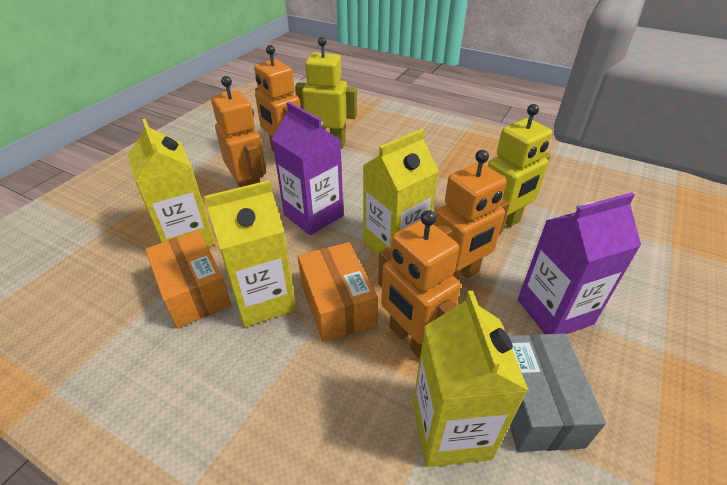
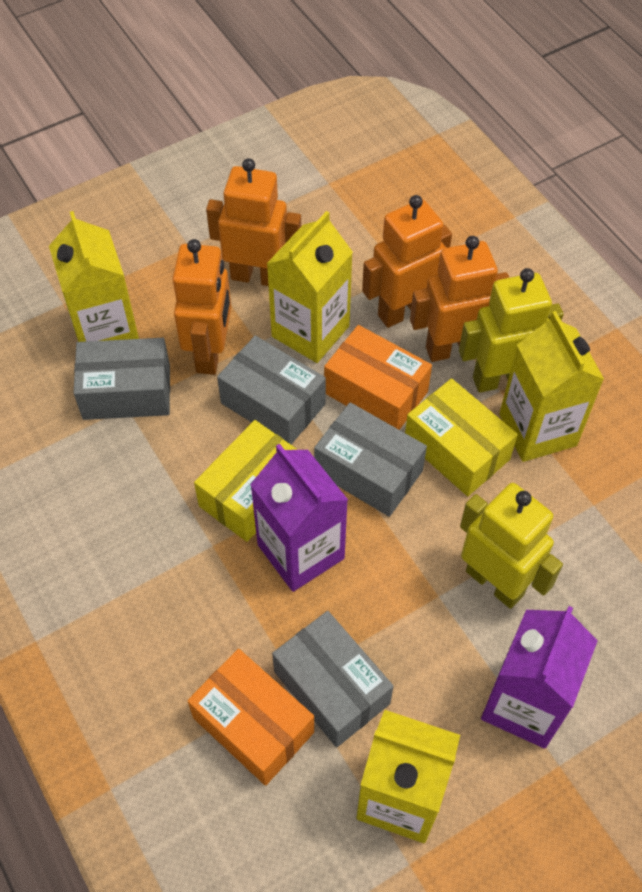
grey box: [509,333,606,452] = 1 -> [74,338,170,420] [217,336,326,444] [272,611,394,747] [314,402,427,517] = 4
yellow box: none = 0 -> [194,420,298,542] [405,378,518,496] = 2

